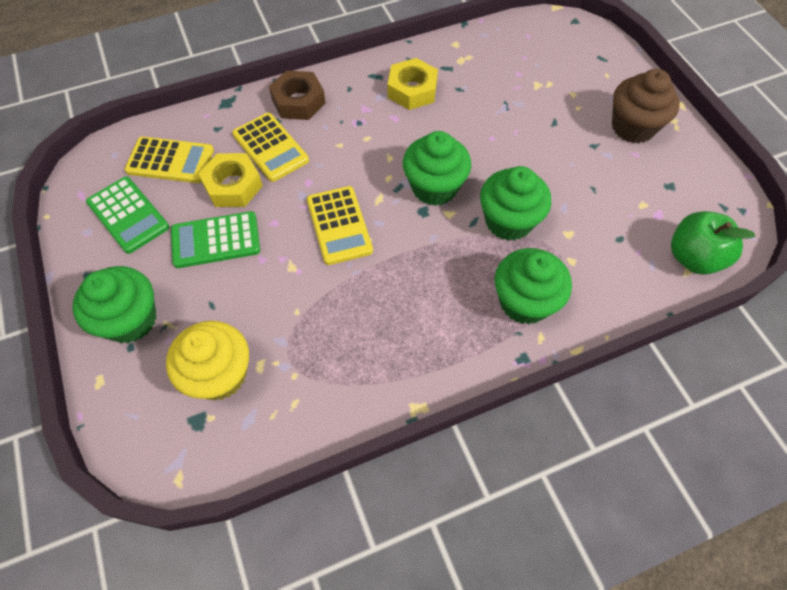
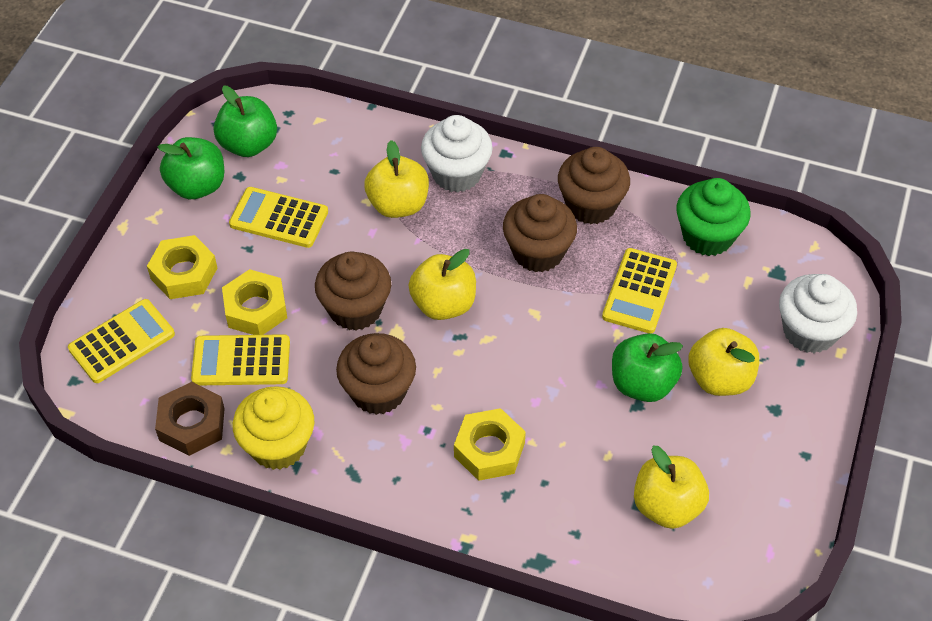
brown cupcake: [612,69,680,143] = 1 -> [315,251,391,331] [336,333,416,415] [503,194,577,272] [558,147,630,224] = 4
green apple: [671,211,756,275] = 1 -> [158,137,224,199] [214,86,277,157] [612,333,683,402] = 3
green calculator: [86,176,169,254] [171,211,260,268] = 2 -> none = 0
green cupcake: [72,266,157,343] [403,131,471,206] [480,166,551,241] [495,248,572,324] = 4 -> [676,178,750,256] = 1
white cupcake: none = 0 -> [421,115,493,192] [779,274,857,353] = 2
yellow apple: none = 0 -> [364,140,429,218] [409,249,476,320] [634,446,709,529] [688,328,759,396] = 4
yellow calculator: [125,137,214,183] [232,113,309,182] [307,186,373,265] = 3 -> [68,299,175,383] [191,334,290,385] [229,187,328,248] [602,248,677,333] = 4
yellow nut: [199,153,263,207] [388,58,438,110] = 2 -> [147,235,217,299] [222,269,287,335] [454,408,526,481] = 3

